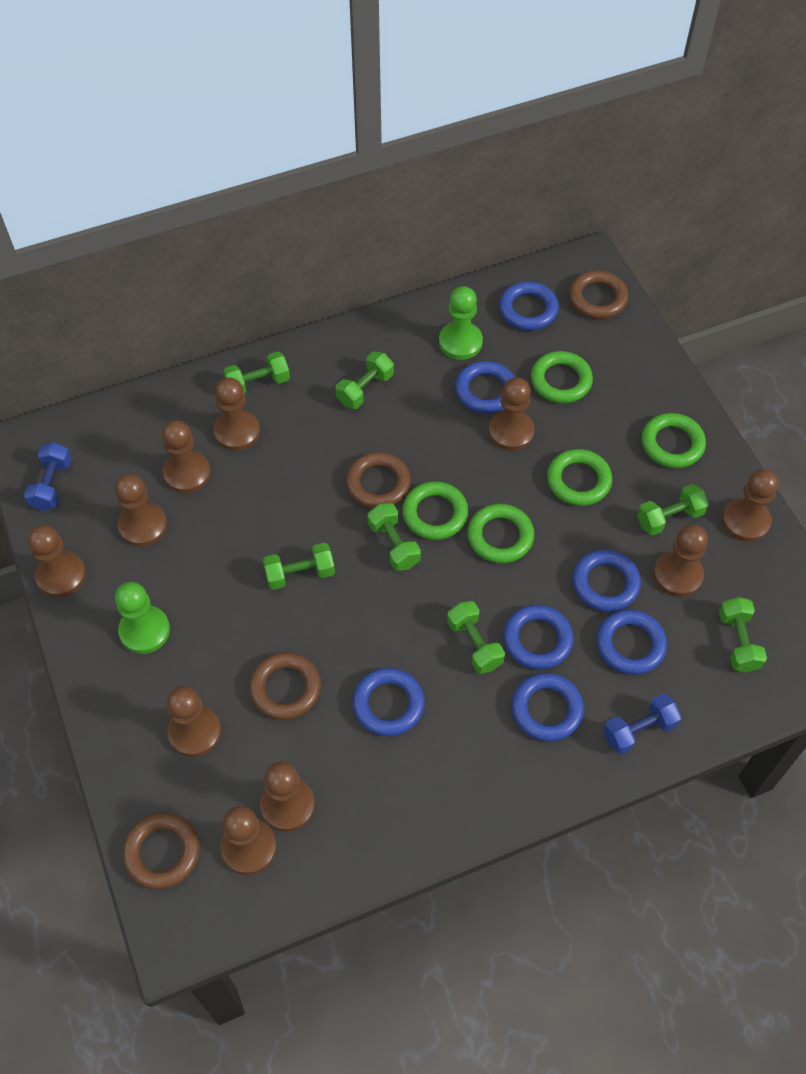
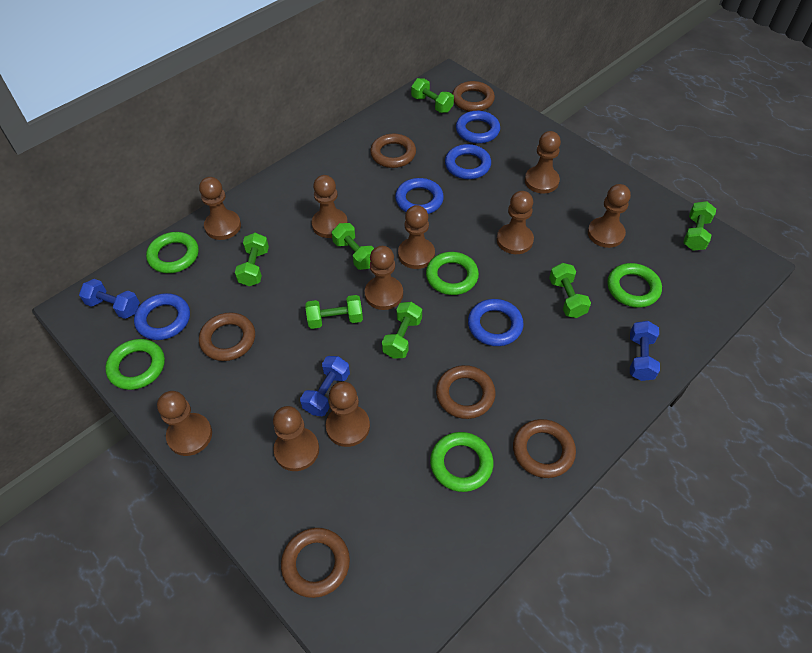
blue dumbbell: [24,442,72,511] [603,693,681,755] = 2 -> [79,279,140,319] [300,356,350,416] [630,321,660,381] = 3
blue ring: [352,668,425,736] [455,361,515,414] [499,282,559,330] [503,605,573,670] [511,673,584,741] [572,550,641,612] [597,609,667,675] = 7 -> [134,293,190,340] [395,178,444,214] [445,144,491,179] [456,111,500,143] [468,299,524,346] = 5
brown ring: [123,813,200,889] [249,652,321,720] [346,452,411,509] [569,270,628,319] = 4 -> [199,312,255,361] [281,528,350,598] [370,134,416,168] [436,365,495,419] [452,81,495,112] [513,419,576,478] = 6
green pawn: [115,582,170,654] [439,286,483,360] = 2 -> none = 0

